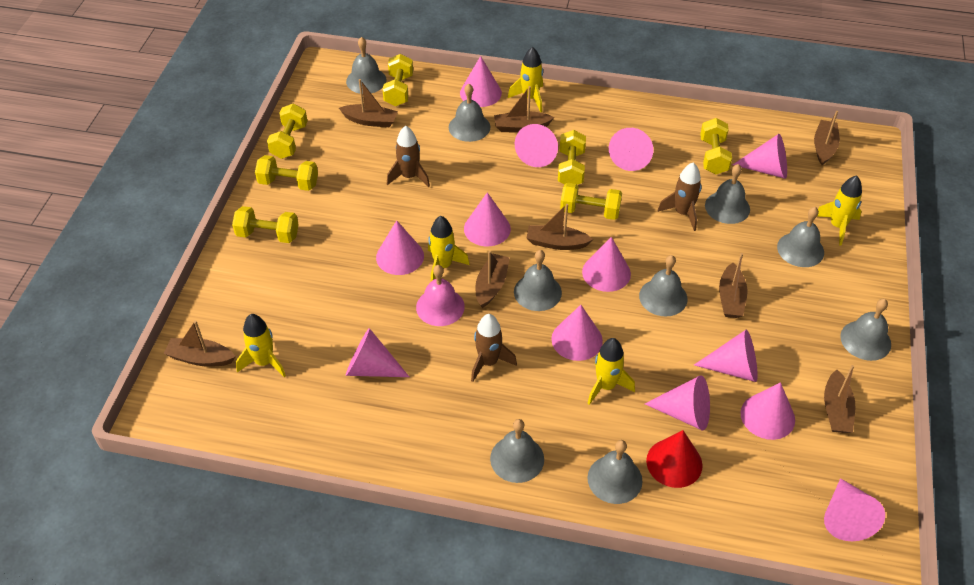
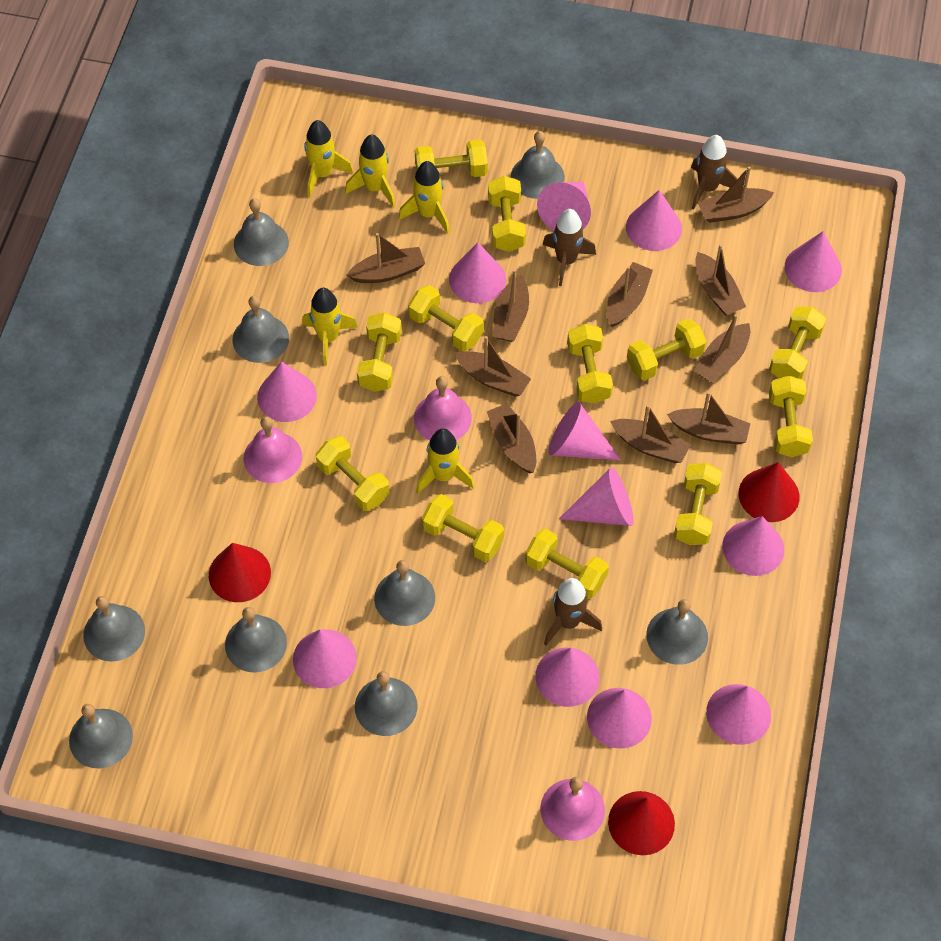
brown boat: [164,320,236,367] [339,79,398,127] [476,251,510,308] [494,86,554,133] [527,204,593,250] [719,253,748,318] [814,111,840,165] [824,365,855,433] = 8 -> [347,233,425,283] [455,336,531,397] [487,403,536,474] [493,269,529,342] [607,262,653,327] [610,405,690,463] [667,392,751,444] [694,314,750,383] [695,244,746,316] [698,166,774,223] = 10
pink bell: [416,265,465,326] = 1 -> [244,416,302,483] [414,376,472,440] [540,777,605,841] = 3
pink cone: [346,328,409,377] [376,220,424,275] [460,56,502,107] [464,192,511,246] [515,124,558,167] [551,305,603,361] [582,237,631,292] [609,128,653,171] [645,375,710,431] [694,330,758,382] [733,134,787,179] [741,382,795,440] [824,478,885,541] = 13 -> [257,361,317,422] [293,629,357,688] [449,242,506,303] [535,648,599,707] [537,182,591,231] [548,402,621,460] [559,467,634,526] [587,688,652,749] [626,190,682,251] [706,684,771,745] [722,516,784,576] [785,231,842,292] = 12
red cone: [646,430,703,488] = 1 -> [209,543,271,602] [608,791,675,855] [738,462,800,522] = 3
yellow dumbbell: [232,206,299,243] [255,155,318,191] [267,104,308,159] [382,54,413,106] [558,130,586,185] [560,183,622,220] [700,118,732,174] = 7 -> [316,436,389,511] [357,312,402,392] [408,285,484,351] [415,140,488,177] [422,494,504,562] [488,176,526,252] [525,529,609,599] [567,324,613,404] [627,319,706,380] [674,463,722,545] [769,306,826,379] [769,376,813,457] = 12

